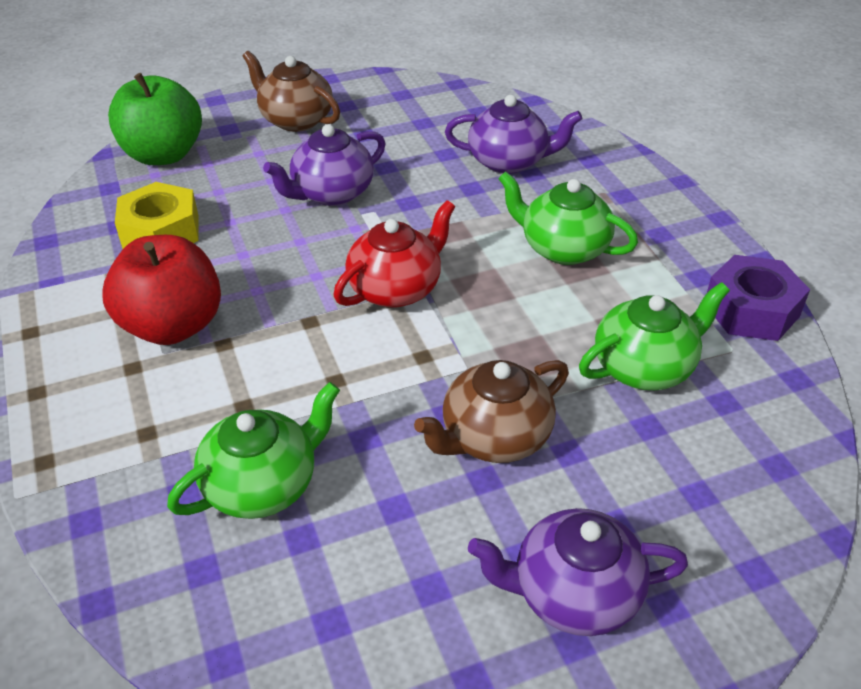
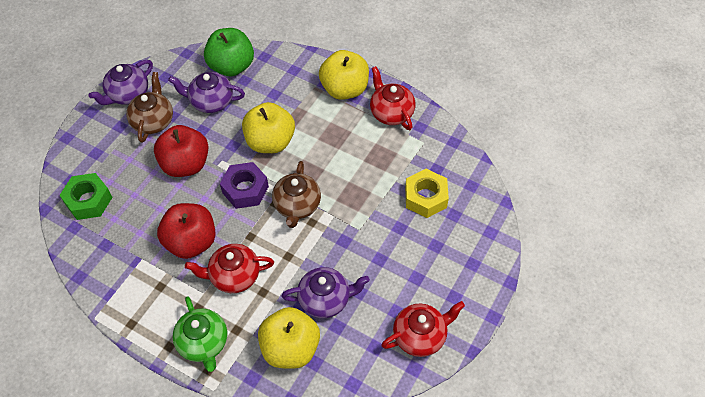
green nut: none = 0 -> [60,173,112,220] = 1
green teapot: [167,382,340,519] [498,171,638,265] [579,282,730,390] = 3 -> [173,296,227,372] = 1
red apple: [102,235,221,345] = 1 -> [154,125,209,177] [157,203,216,259] = 2
red teapot: [333,200,455,308] = 1 -> [185,244,274,293] [370,66,415,130] [381,301,465,357] = 3
yellow apple: none = 0 -> [242,102,295,153] [258,307,320,369] [319,50,369,100] = 3

